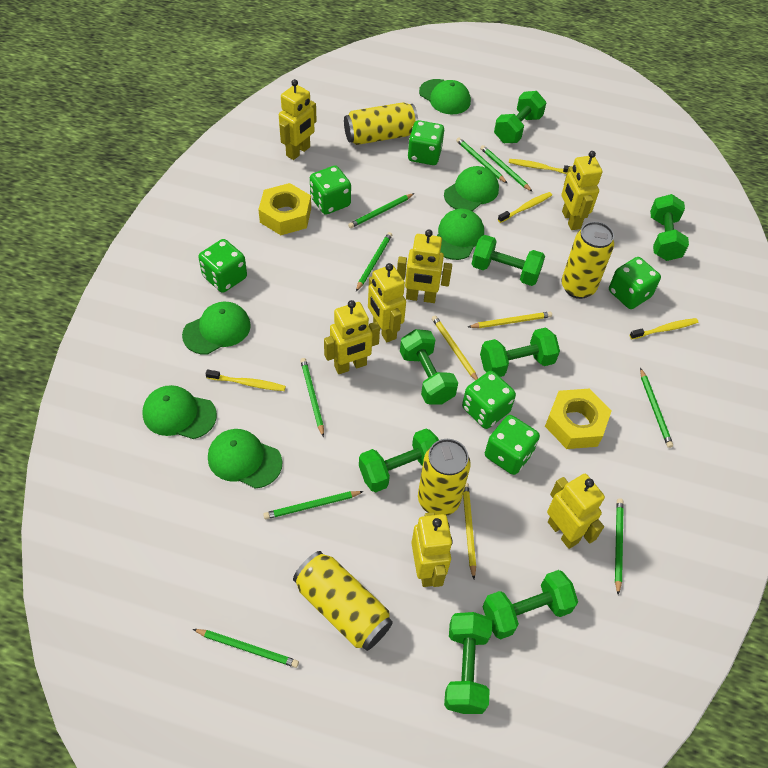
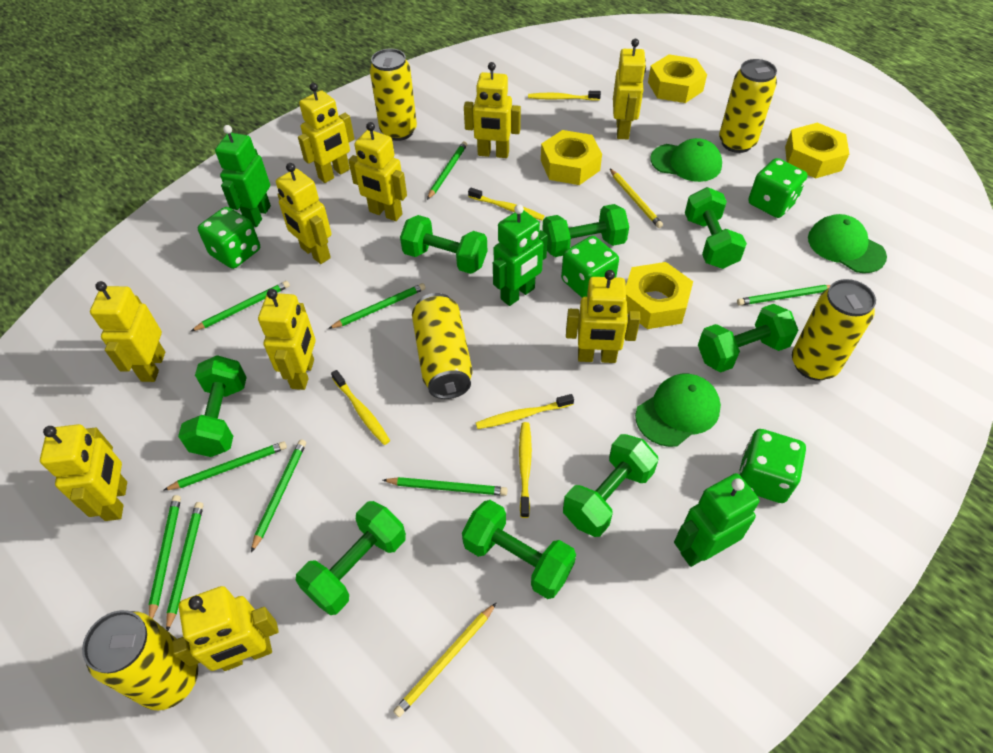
green cap: [143,385,217,439] [182,302,251,355] [208,429,283,489] [419,79,471,114] [437,209,484,260] [444,166,499,211] = 6 -> [635,374,721,447] [650,138,722,182] [808,214,887,273] = 3
green dice: [198,239,247,293] [310,165,351,215] [408,120,444,165] [462,371,516,429] [485,415,540,475] [609,257,661,309] = 6 -> [198,207,260,269] [561,236,619,297] [738,429,806,503] [748,158,807,218] = 4
green robot: none = 0 -> [215,125,271,227] [493,204,548,306] [674,473,760,567] = 3
yellow can: [293,551,393,651] [344,102,418,145] [418,439,471,516] [561,221,614,299] = 4 -> [82,610,198,710] [370,49,417,141] [412,293,473,399] [719,59,777,153] [792,279,876,381] = 5
yellow nut: [258,183,311,235] [545,388,612,449] = 2 -> [541,130,602,185] [626,262,693,329] [648,54,707,103] [785,123,849,179] = 4
yellow pencil: [432,316,478,381] [463,483,476,579] [468,312,552,328] = 3 -> [393,603,496,717] [610,169,663,228] = 2
yellow robot: [279,79,317,160] [324,300,380,374] [368,263,406,342] [397,229,452,303] [411,512,453,587] [547,474,605,549] [561,151,602,230] = 7 -> [40,424,127,521] [90,281,165,382] [172,586,279,671] [258,289,316,390] [276,163,331,264] [298,83,354,183] [348,122,407,221] [464,62,521,158] [566,270,640,363] [613,39,646,139] = 10
yellow toothbrush: [205,370,286,391] [498,192,552,223] [509,159,570,174] [629,318,698,339] = 4 -> [331,370,390,445] [468,188,544,220] [476,394,574,429] [519,422,532,518] [528,91,601,101] = 5

